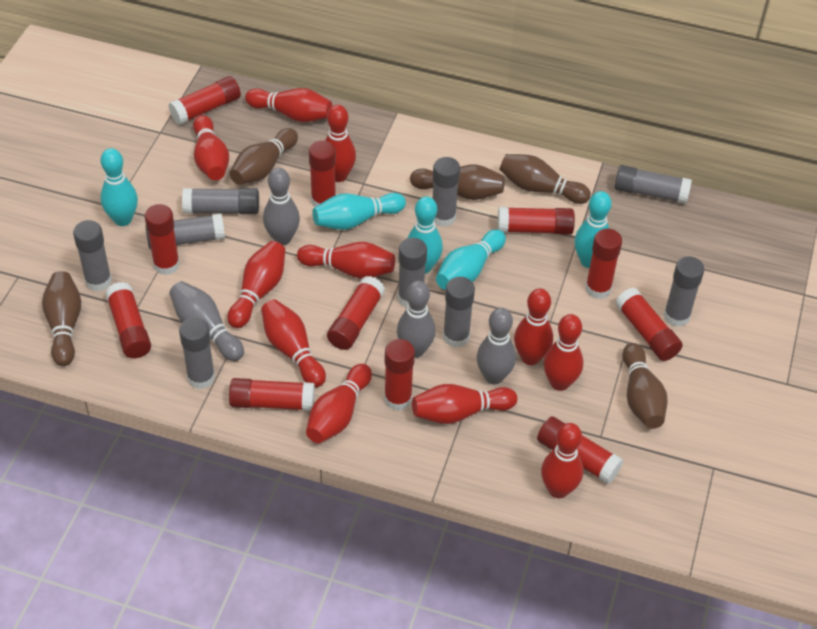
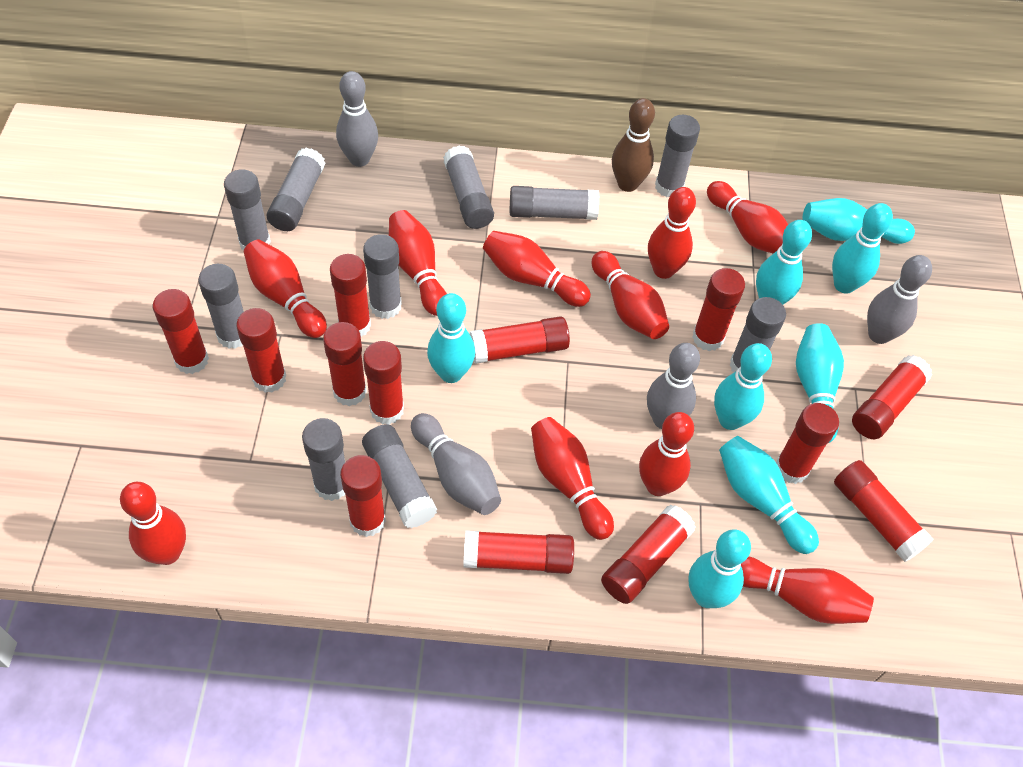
brown bowling pin: [42,271,81,366] [230,128,298,185] [410,164,505,200] [499,154,591,204] [622,343,668,429] = 5 -> [612,98,655,192] = 1
grey glue stick: [73,220,112,291] [146,214,225,249] [179,317,215,389] [182,188,259,214] [398,238,427,308] [432,157,460,227] [443,277,475,348] [615,165,692,204] [663,256,704,327] = 9 -> [198,264,244,349] [224,169,271,250] [267,148,325,231] [302,418,345,501] [362,424,437,528] [363,234,402,319] [443,146,494,229] [510,186,599,220] [655,115,700,197] [730,297,786,372] = 10
red bowling pin: [193,115,229,180] [227,241,285,328] [245,88,332,122] [261,299,326,387] [297,242,395,279] [306,364,372,443] [325,105,356,182] [412,384,517,424] [514,288,553,365] [541,423,583,498] [544,314,583,391] = 11 -> [120,482,186,565] [244,239,327,338] [389,210,447,316] [483,231,591,307] [531,417,614,540] [592,251,669,339] [639,412,694,496] [648,187,696,279] [707,181,788,254] [741,557,874,624] = 10
red glue stick: [105,282,151,358] [144,204,180,275] [168,76,241,125] [229,378,315,411] [309,140,336,207] [327,276,385,350] [384,339,415,410] [498,207,575,235] [537,416,623,484] [585,229,622,299] [616,287,683,361] = 11 -> [153,289,209,374] [236,308,286,393] [323,322,367,406] [330,254,371,337] [340,455,386,537] [363,341,404,425] [463,530,574,574] [470,316,570,364] [601,504,696,604] [692,268,745,351] [776,403,839,484] [834,460,933,562] [852,355,932,439] = 13
turquoise bowling pin: [100,148,138,226] [312,193,406,230] [408,196,443,274] [436,229,506,290] [575,191,612,268] = 5 -> [427,293,475,383] [688,529,751,608] [714,343,772,430] [719,436,819,554] [756,220,812,305] [796,323,844,443] [803,198,915,244] [832,203,893,294] = 8

